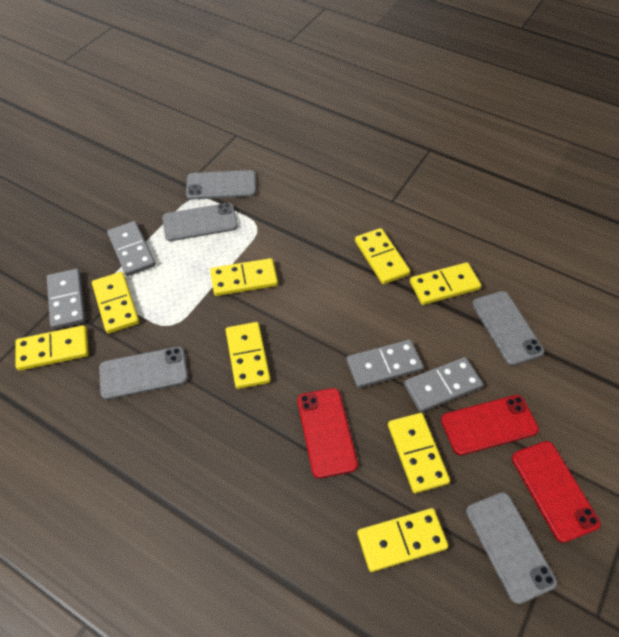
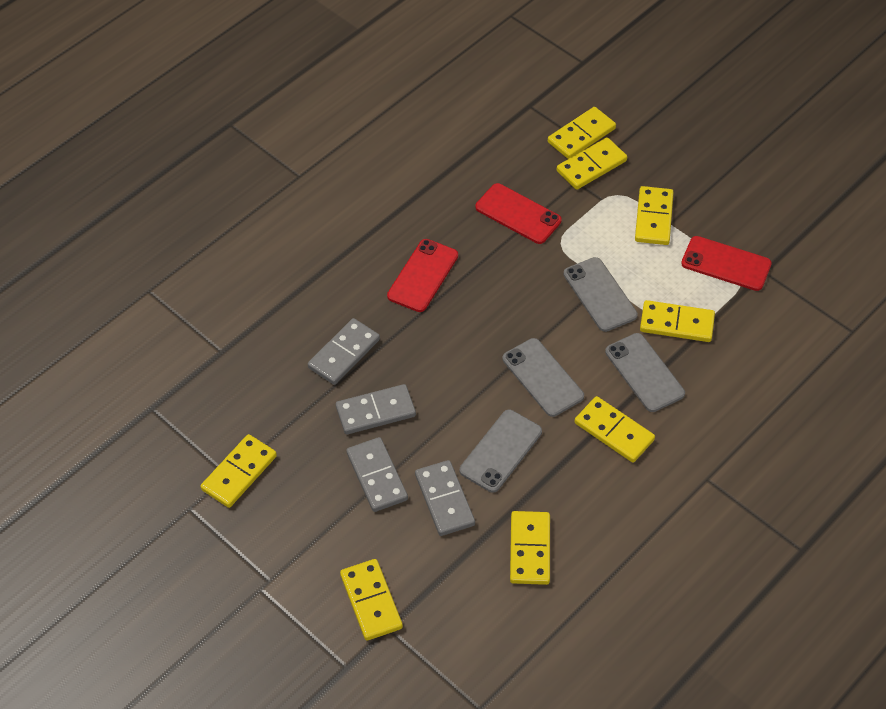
grey phone: [99,347,188,400] [162,203,238,241] [186,170,256,200] [466,492,557,604] [472,291,544,366] = 5 -> [460,410,542,493] [502,338,584,417] [563,257,638,332] [605,333,685,412] = 4

